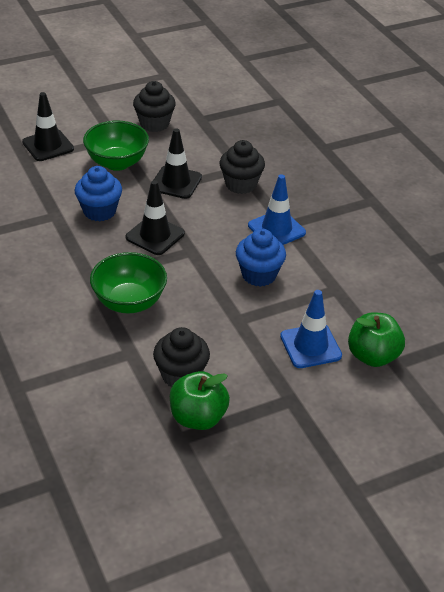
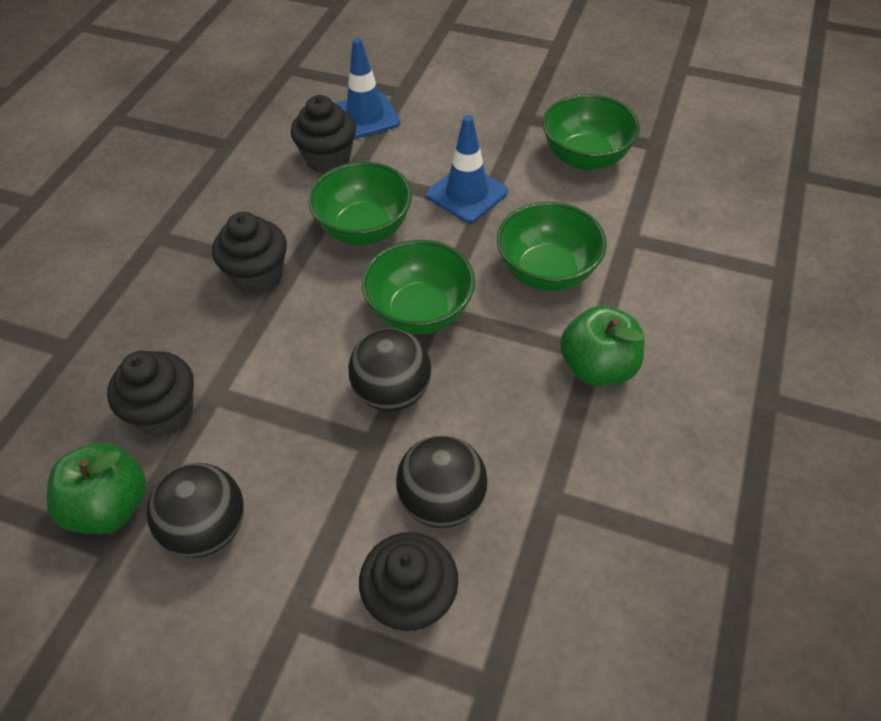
black ball: none = 0 -> [147,463,244,558] [348,328,431,411] [396,435,488,528] = 3
black cupcake: [133,81,176,132] [153,327,210,387] [220,140,265,194] = 3 -> [107,351,194,437] [212,212,287,295] [291,95,356,174] [359,532,459,632] = 4
black traffic cone: [22,92,74,161] [125,180,185,255] [154,128,202,199] = 3 -> none = 0
blue cupcake: [75,166,122,222] [236,228,286,287] = 2 -> none = 0
green bowl: [83,121,149,171] [90,252,167,313] = 2 -> [308,162,412,245] [362,240,475,335] [497,202,607,291] [543,94,640,170] = 4

